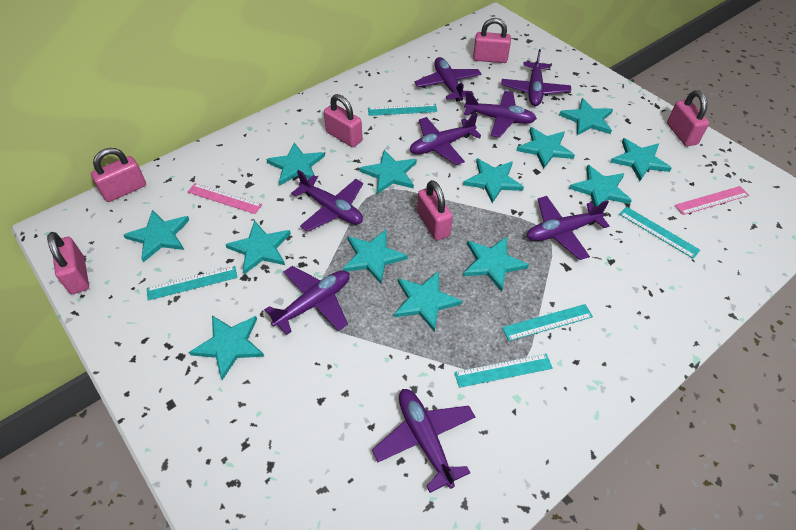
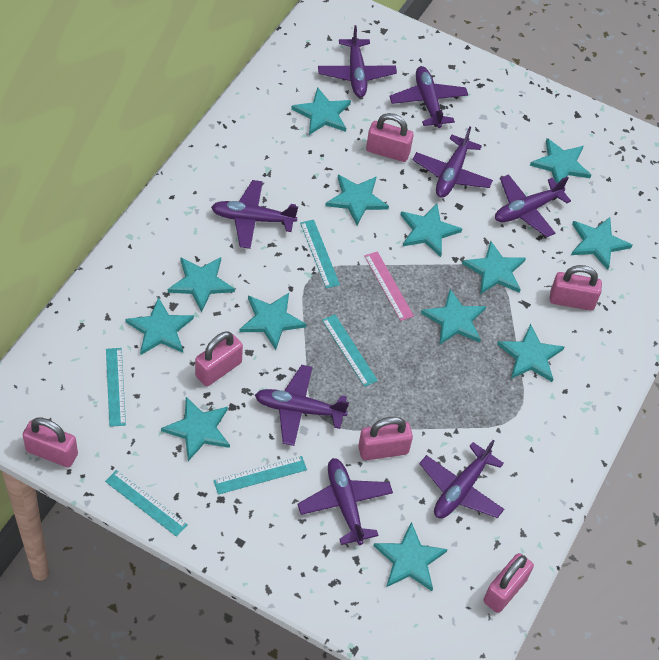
pink ruler: [188,183,262,214] [675,186,749,215] = 2 -> [364,251,414,321] = 1

